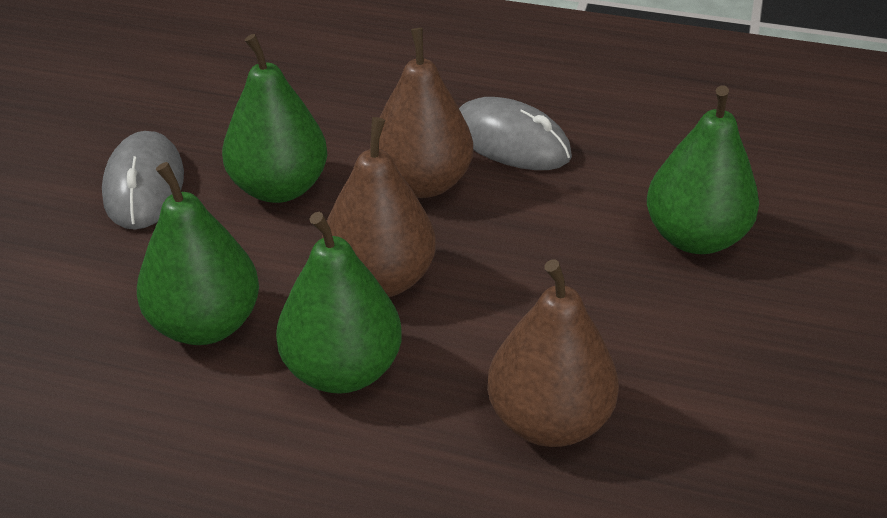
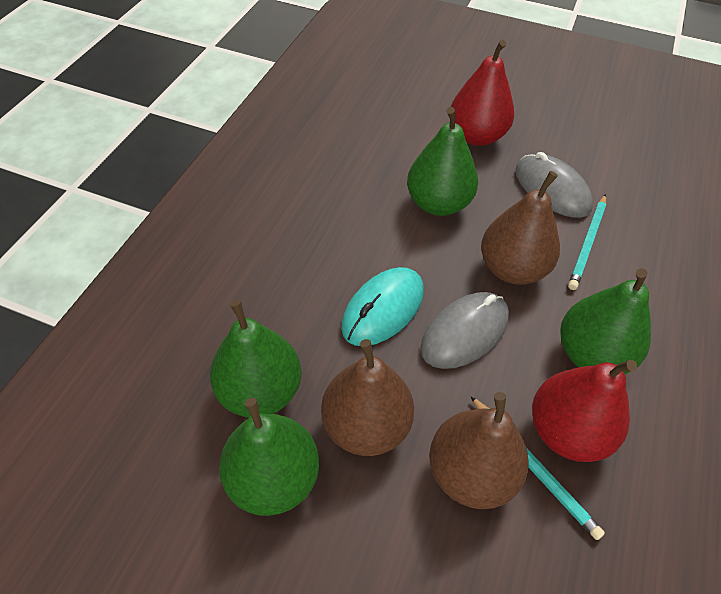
red pear: none = 0 -> [451,40,514,146] [532,360,637,462] = 2
turquoise mouse: none = 0 -> [341,267,424,346] = 1
turquoise pencil: none = 0 -> [471,396,605,540] [568,194,606,290] = 2

